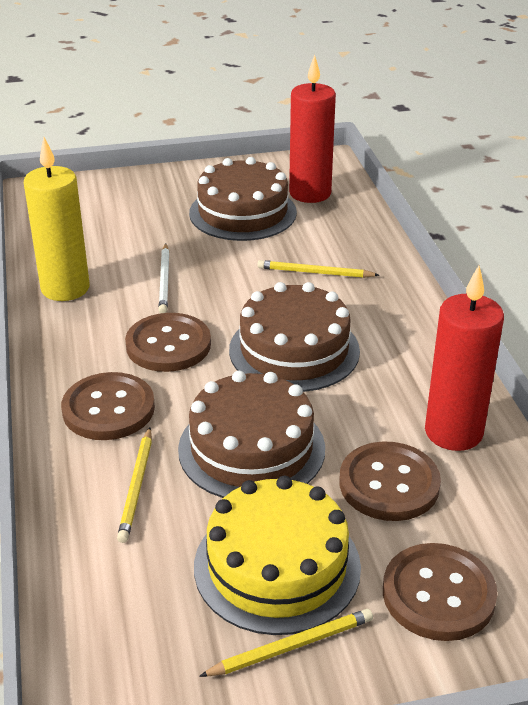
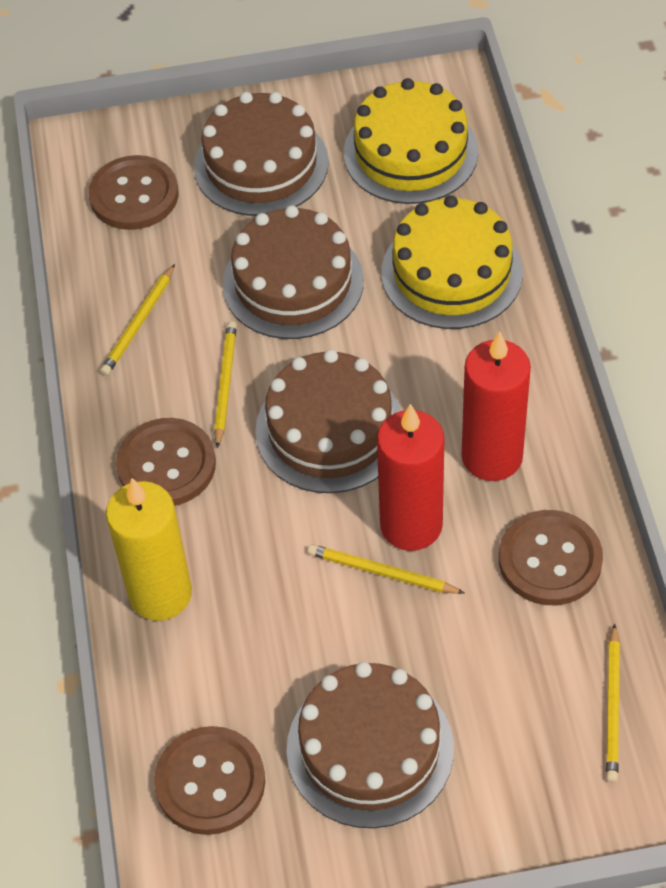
brown cake: [178,371,325,498] [189,157,297,241] [229,282,360,392] = 3 -> [194,92,329,216] [223,205,364,339] [255,349,402,493] [286,662,454,828] = 4
white pencil: [159,244,170,313] = 1 -> none = 0
yellow cake: [194,476,361,635] = 1 -> [344,78,478,204] [381,195,523,329] = 2
yellow pencil: [117,427,152,543] [199,609,373,677] [257,260,379,278] = 3 -> [100,264,175,376] [214,321,237,449] [307,544,464,594] [606,623,620,782] = 4

